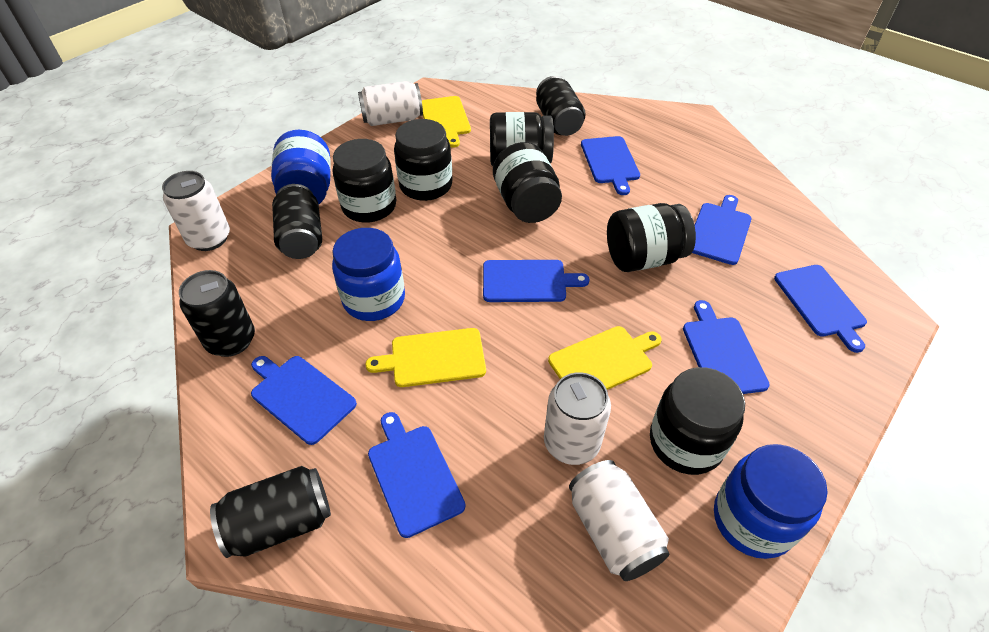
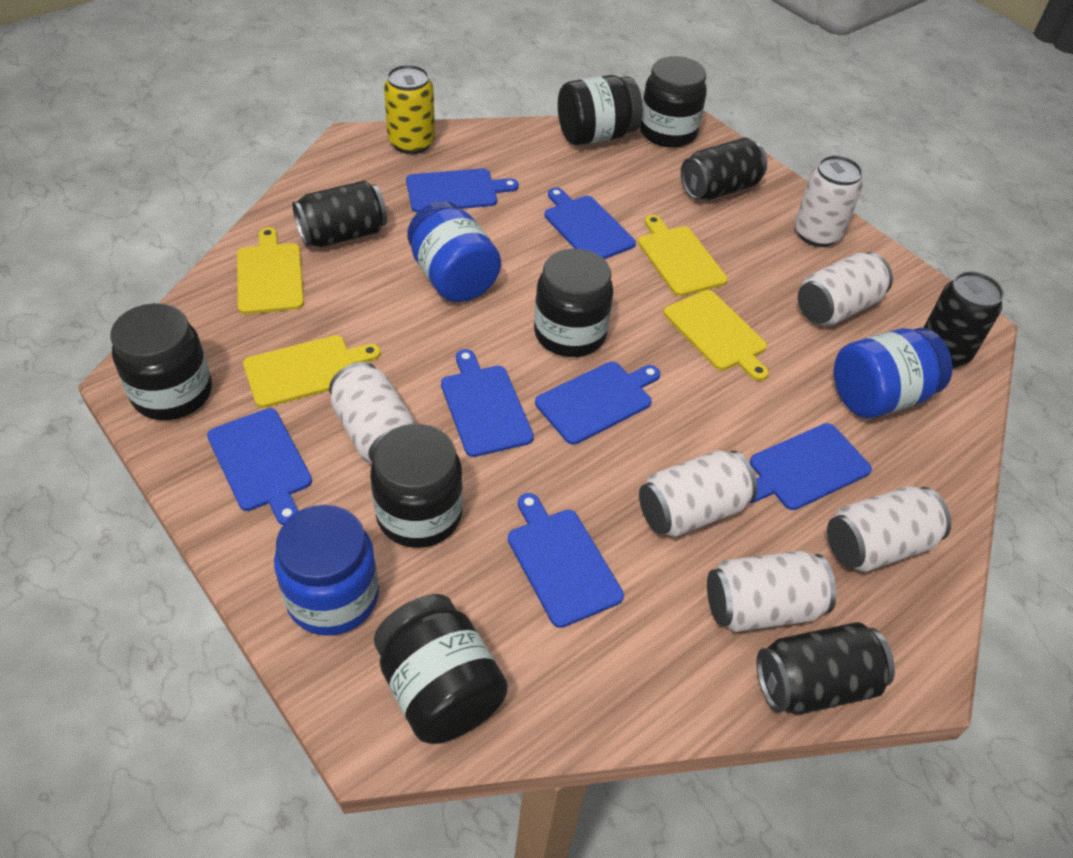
white can: [162,171,230,251] [358,81,423,126] [544,372,611,465] [569,460,669,581] = 4 -> [329,362,417,464] [639,450,757,537] [707,551,836,632] [795,155,863,247] [798,252,893,326] [827,486,951,572] = 6
yellow can: none = 0 -> [384,65,435,154] = 1
yellow cutting board: [365,328,486,387] [422,96,471,147] [548,326,662,390] = 3 -> [237,227,304,314] [243,335,381,408] [638,215,728,296] [664,290,769,381] = 4

